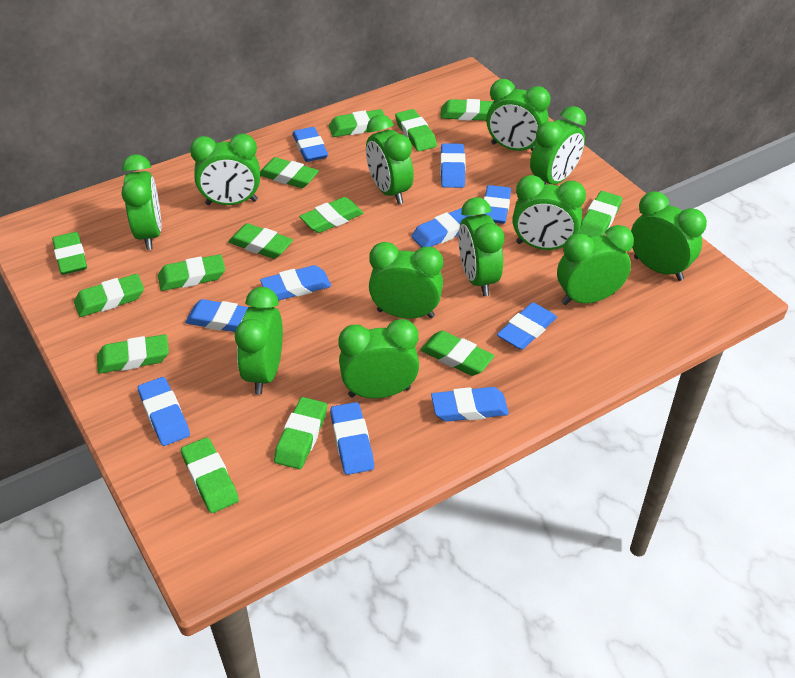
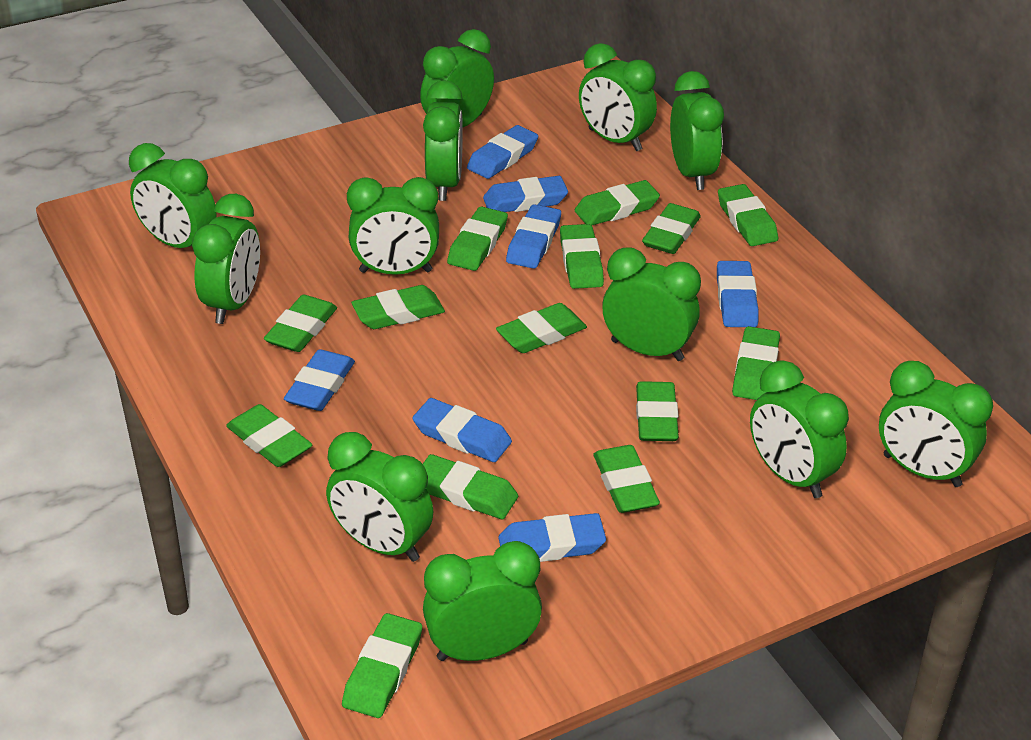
blue eraser: [138,377,190,446] [185,299,249,332] [260,265,331,301] [293,127,328,162] [330,402,374,475] [411,208,472,248] [431,387,509,422] [440,143,466,188] [484,185,511,224] [497,302,557,350] = 10 -> [284,349,355,411] [413,398,512,462] [467,125,538,179] [483,176,568,212] [499,513,606,562] [506,204,561,269] [717,261,759,327] = 7

